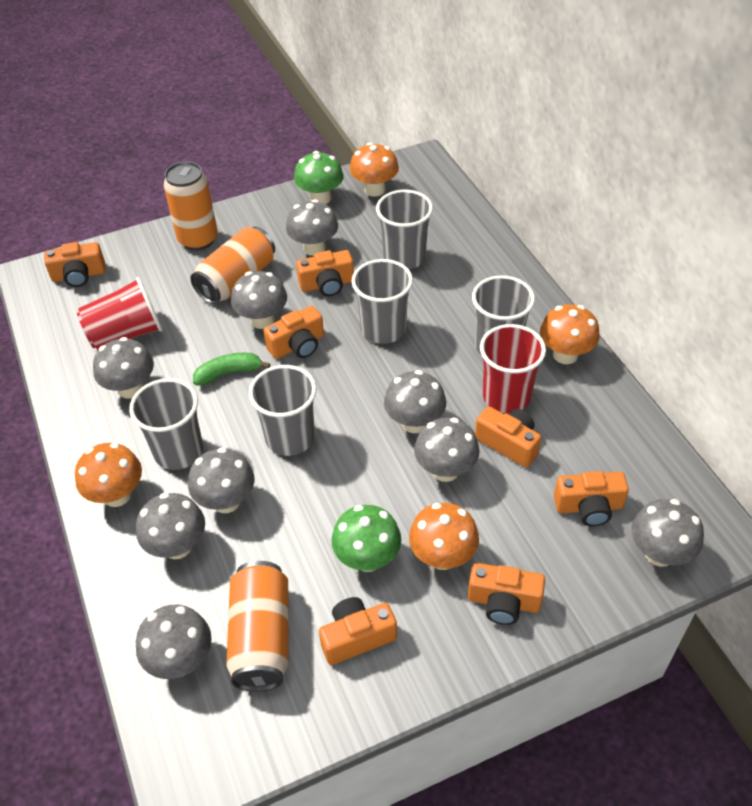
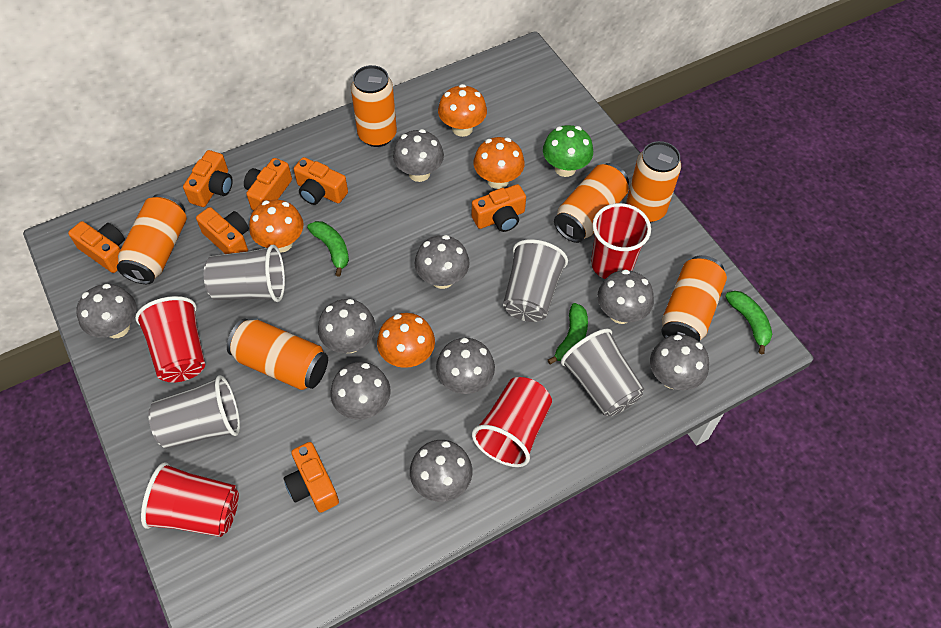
green banana: [193,353,270,385] = 1 -> [307,221,349,277] [548,303,588,364] [725,291,772,354] = 3
green mushroom: [294,151,344,204] [332,505,401,572] = 2 -> [543,125,593,177] = 1
grey cup: [129,378,203,470] [249,365,317,456] [351,259,413,344] [376,190,433,269] [472,275,535,356] = 5 -> [148,375,240,449] [204,245,285,302] [503,239,568,322] [561,328,644,416] = 4
orange can: [164,161,218,251] [190,227,275,304] [226,561,289,692] = 3 -> [117,194,187,284] [227,319,328,390] [351,65,397,147] [554,163,629,243] [626,141,681,223] [661,255,727,342] = 6
red cup: [77,277,163,350] [480,324,546,413] = 2 -> [135,296,205,382] [141,462,239,537] [472,377,552,467] [591,203,651,279] = 4

